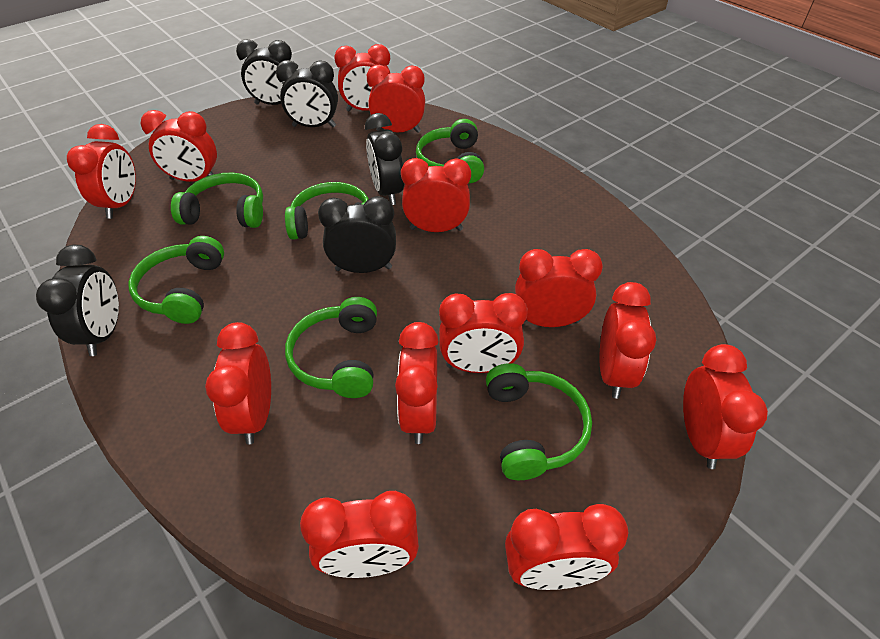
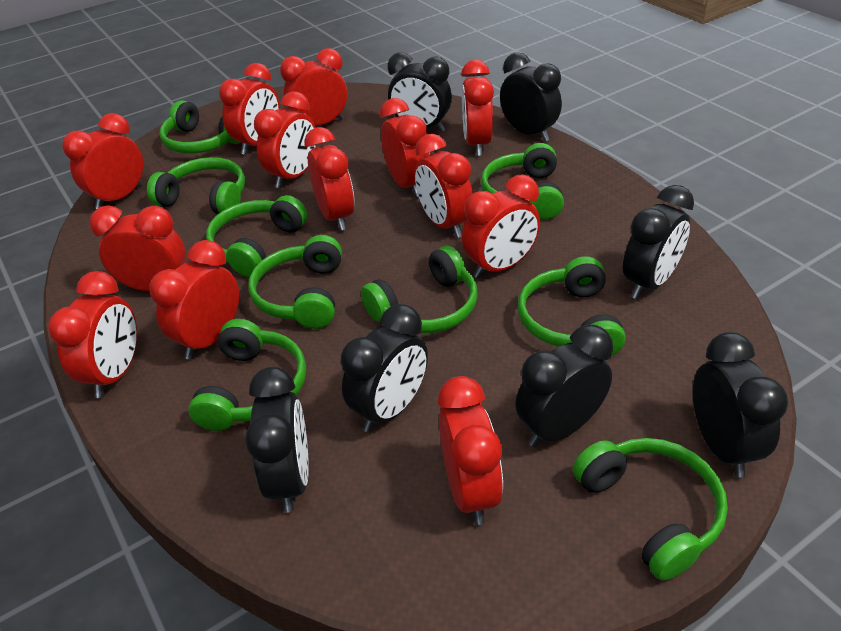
black clock: [36,245,119,356] [236,39,292,105] [276,60,338,127] [318,196,396,273] [365,113,404,205] = 5 -> [245,367,309,513] [341,304,428,433] [388,52,452,132] [500,52,562,141] [515,325,613,447] [623,185,694,299] [693,332,788,478] = 7
green headphones: [128,236,224,324] [171,173,263,228] [285,182,369,240] [285,297,377,398] [416,119,484,183] [486,363,592,480] = 6 -> [147,157,245,215] [160,100,241,153] [188,319,306,431] [206,195,307,277] [248,235,342,329] [361,246,478,333] [481,143,564,220] [518,256,626,356] [573,438,728,581] = 9

